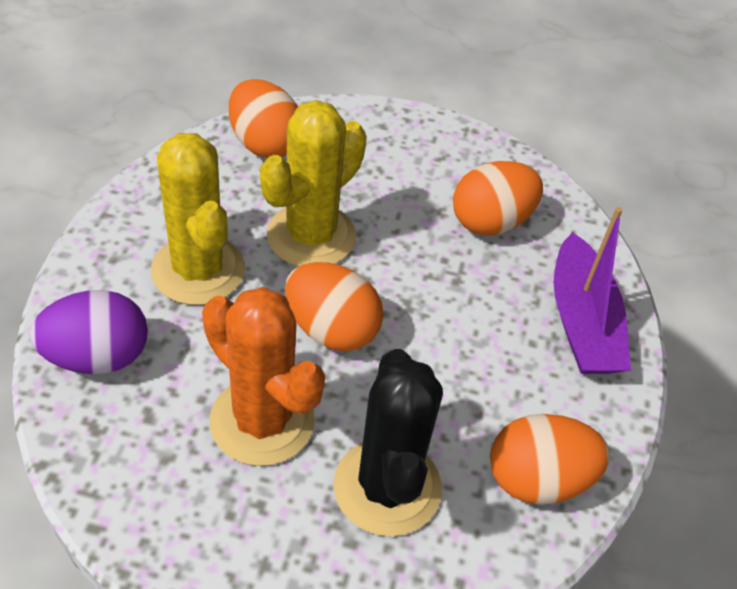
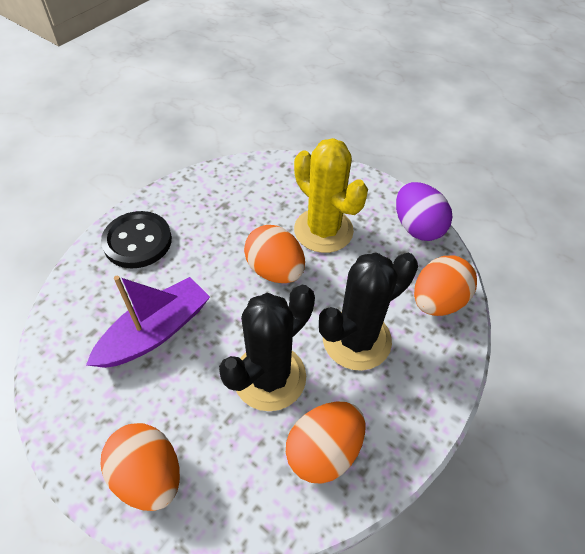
black button: none = 0 -> [101,211,172,268] = 1
black cactus: [333,349,443,536] = 1 -> [219,285,315,411] [319,253,418,371] = 2
orange cactus: [202,287,325,466] = 1 -> none = 0
yellow cactus: [151,133,245,305] [260,100,367,267] = 2 -> [294,138,368,253] = 1

